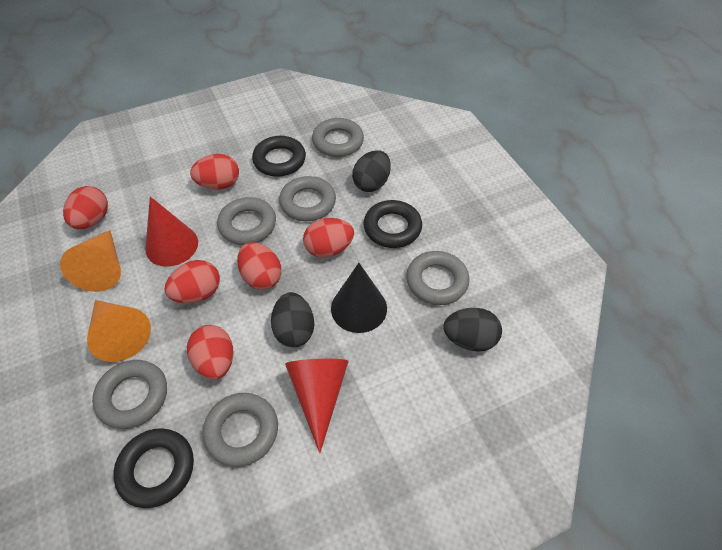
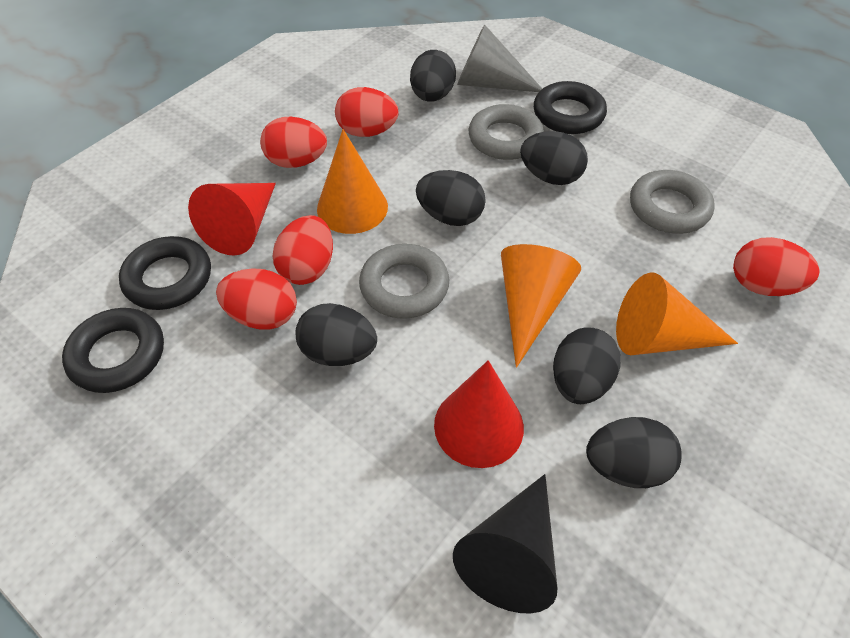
black egg: [271,292,314,347] [352,150,391,192] [444,308,502,352] = 3 -> [295,303,377,366] [410,50,456,102] [416,170,486,226] [520,131,588,185] [553,327,620,404] [586,417,682,488] = 6
grey cone: none = 0 -> [457,25,542,92] = 1
grey ring: [92,360,167,429] [203,393,278,467] [217,197,276,245] [279,176,336,221] [312,118,364,157] [406,251,470,305] = 6 -> [359,244,449,319] [468,104,544,160] [630,170,715,234] = 3
orange cone: [60,230,121,292] [87,300,151,362] = 2 -> [317,129,388,234] [501,244,581,368] [616,272,738,355] = 3
red egg: [63,186,108,229] [165,260,220,303] [187,325,234,380] [190,154,239,190] [237,242,281,290] [303,218,354,258] = 6 -> [216,268,297,330] [260,116,327,168] [273,215,333,285] [335,87,398,137] [733,237,820,296] = 5

